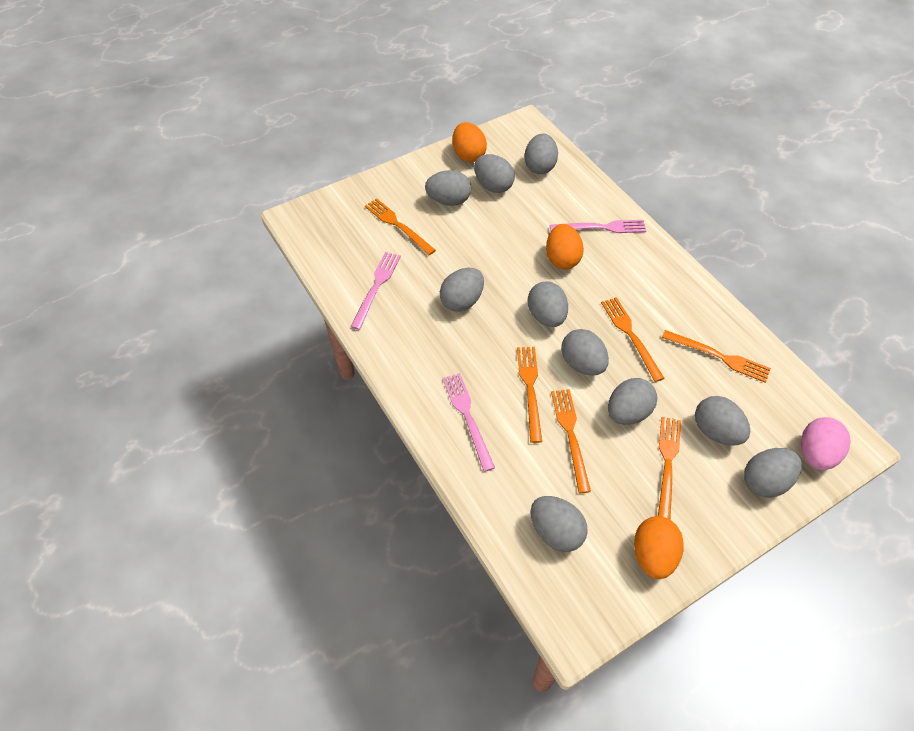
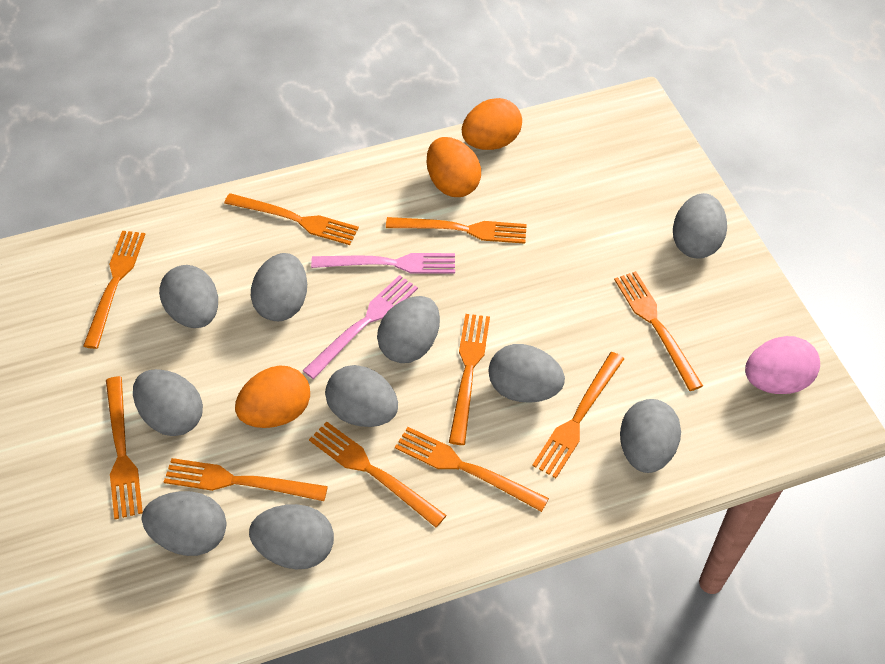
orange fork: [365,198,436,255] [517,347,542,443] [551,389,591,493] [601,297,664,382] [658,417,681,519] [662,330,771,383] = 6 -> [83,231,145,349] [106,376,143,519] [164,458,328,501] [224,193,359,245] [309,422,447,527] [386,217,527,244] [395,427,549,512] [449,314,490,445] [532,352,624,478] [614,271,703,391] = 10
pink fork: [350,252,401,330] [442,373,495,472] [550,220,646,233] = 3 -> [303,275,418,379] [311,253,455,274] = 2

